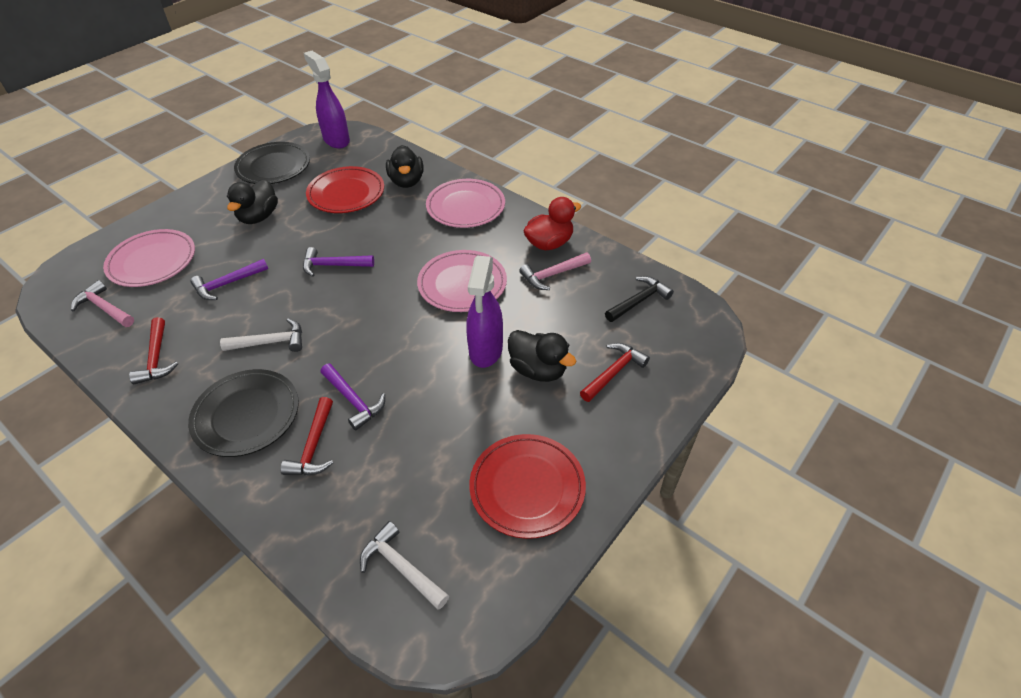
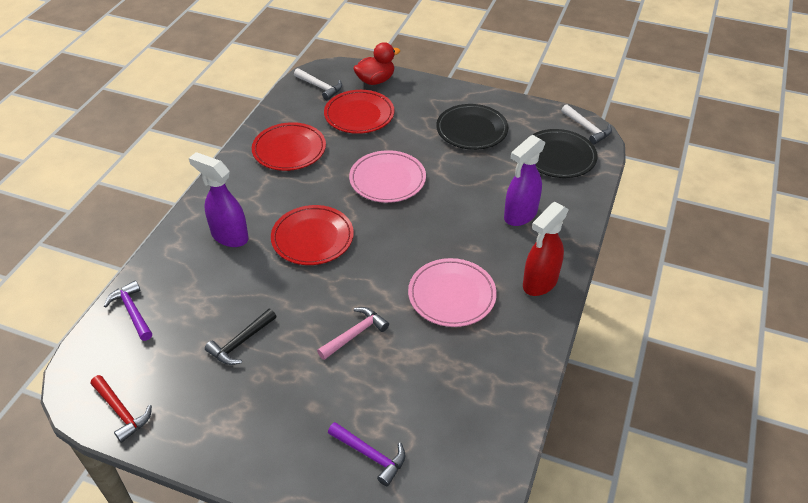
black duck: [227,179,278,224] [386,145,424,188] [508,330,576,382] = 3 -> none = 0
pink hammer: [71,280,134,327] [519,253,591,290] = 2 -> [317,307,389,360] = 1
pink plate: [103,229,195,287] [417,250,507,312] [426,179,505,228] = 3 -> [349,150,426,203] [408,258,497,327] = 2
purple hammer: [190,259,268,300] [303,247,374,277] [321,364,385,431] = 3 -> [104,280,152,341] [328,422,406,486] = 2
red hammer: [129,317,178,384] [280,397,333,475] [580,343,650,402] = 3 -> [91,375,152,443] = 1
red plate: [306,166,384,213] [469,434,586,539] = 2 -> [252,122,326,171] [271,205,354,265] [324,90,394,134] = 3
red spray bottle: none = 0 -> [523,202,569,296] = 1

